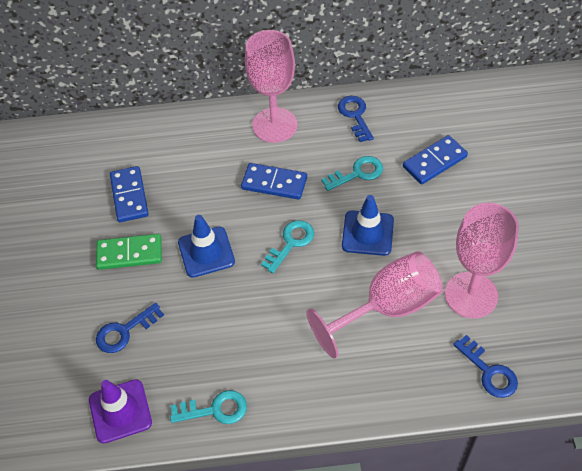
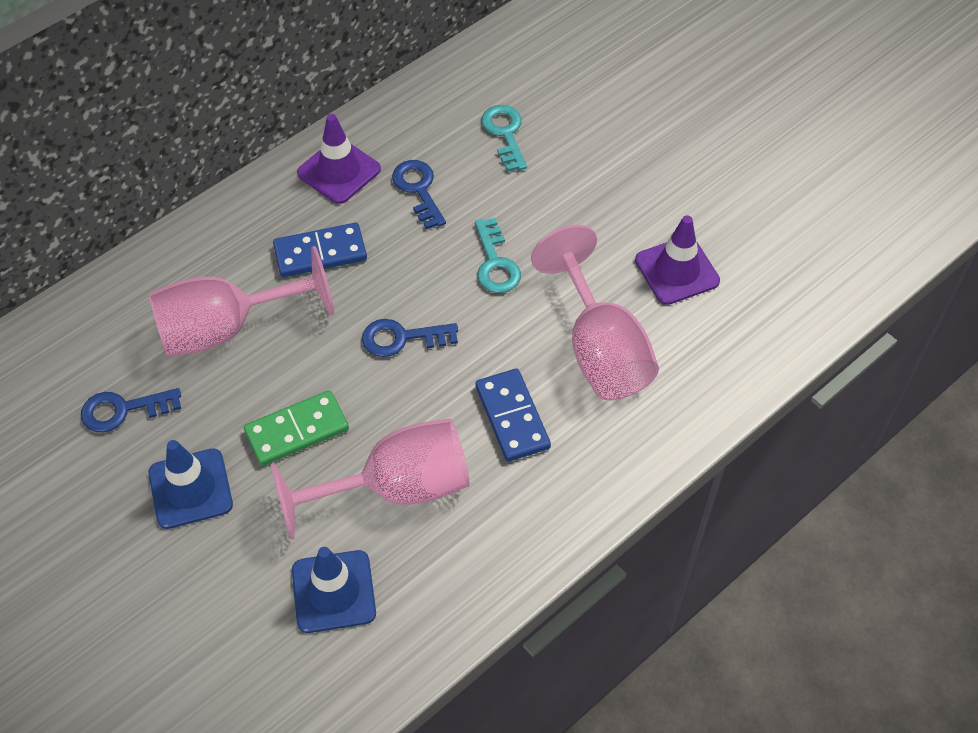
blue domino: [110,166,149,222] [241,163,307,200] [403,135,468,185] = 3 -> [273,223,367,277] [476,369,551,462] = 2
purple traffic cone: [89,379,152,444] = 1 -> [297,114,381,204] [635,215,720,305] = 2
turquoise key: [170,390,247,424] [261,220,314,273] [321,156,383,191] = 3 -> [475,218,521,293] [481,105,527,172] = 2

